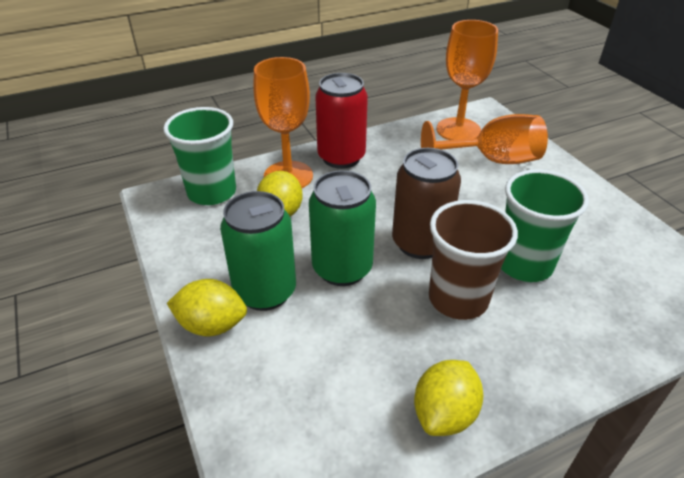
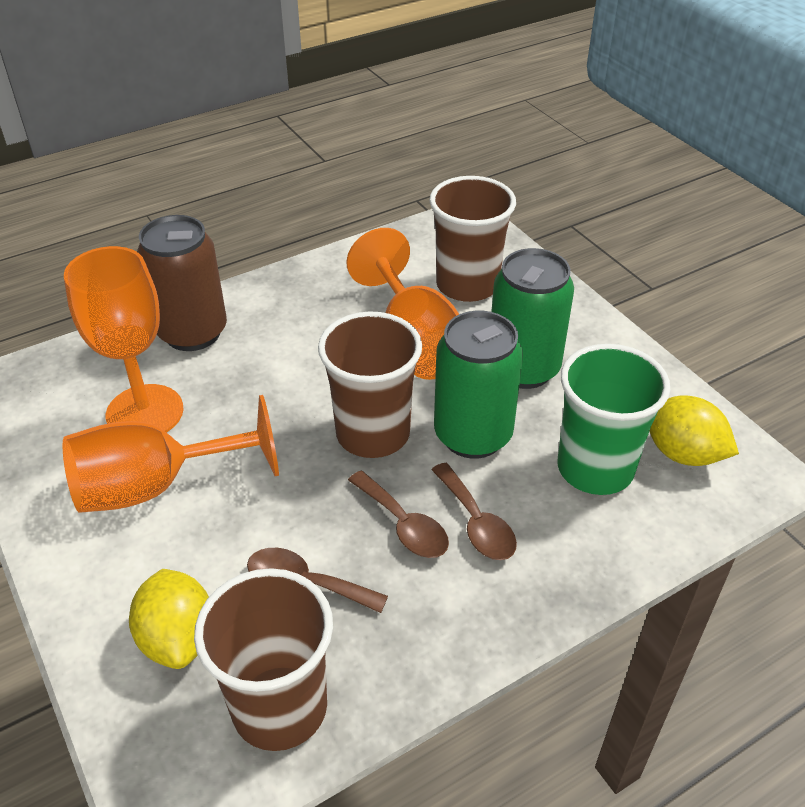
brown cup: [429,200,518,320] = 1 -> [194,568,333,751] [318,311,422,458] [429,176,516,302] = 3
brown spoon: none = 0 -> [247,548,388,613] [348,471,449,558] [431,463,517,560] = 3
green cup: [163,107,236,205] [501,169,589,282] = 2 -> [557,344,671,495] = 1
red can: [315,73,368,169] = 1 -> none = 0
yellow lemon: [167,279,247,336] [257,171,303,216] [414,360,483,436] = 3 -> [129,569,209,669] [650,395,739,466] = 2

